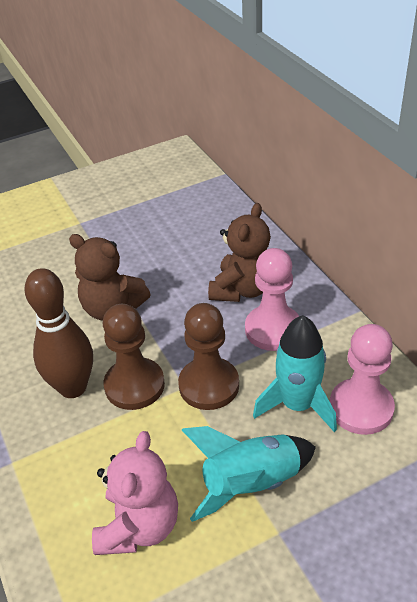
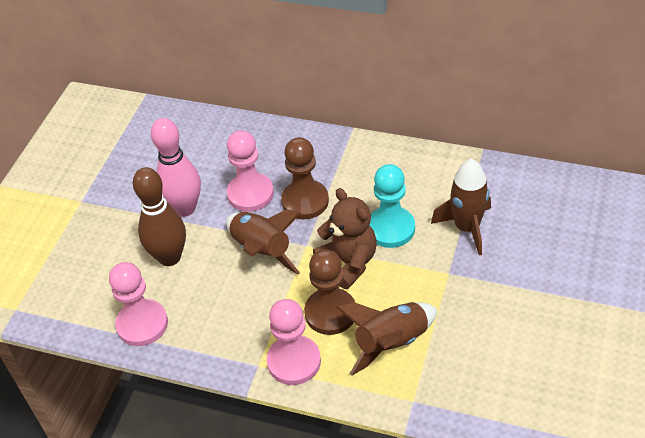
brown rocket: none = 0 -> [226,209,301,275] [337,302,437,376] [431,158,491,255] = 3
brown teddy bear: [69,234,151,321] [208,203,271,302] = 2 -> [313,188,377,289] = 1
pink bowling pin: none = 0 -> [151,118,201,217] = 1
pink pawn: [245,248,299,351] [330,324,395,435] = 2 -> [109,262,168,346] [227,130,274,212] [267,299,321,385] = 3
pink teddy bear: [92,431,178,555] = 1 -> none = 0
turquoise pawn: none = 0 -> [370,164,415,248] = 1
turquoise rocket: [182,426,316,522] [253,315,337,432] = 2 -> none = 0

